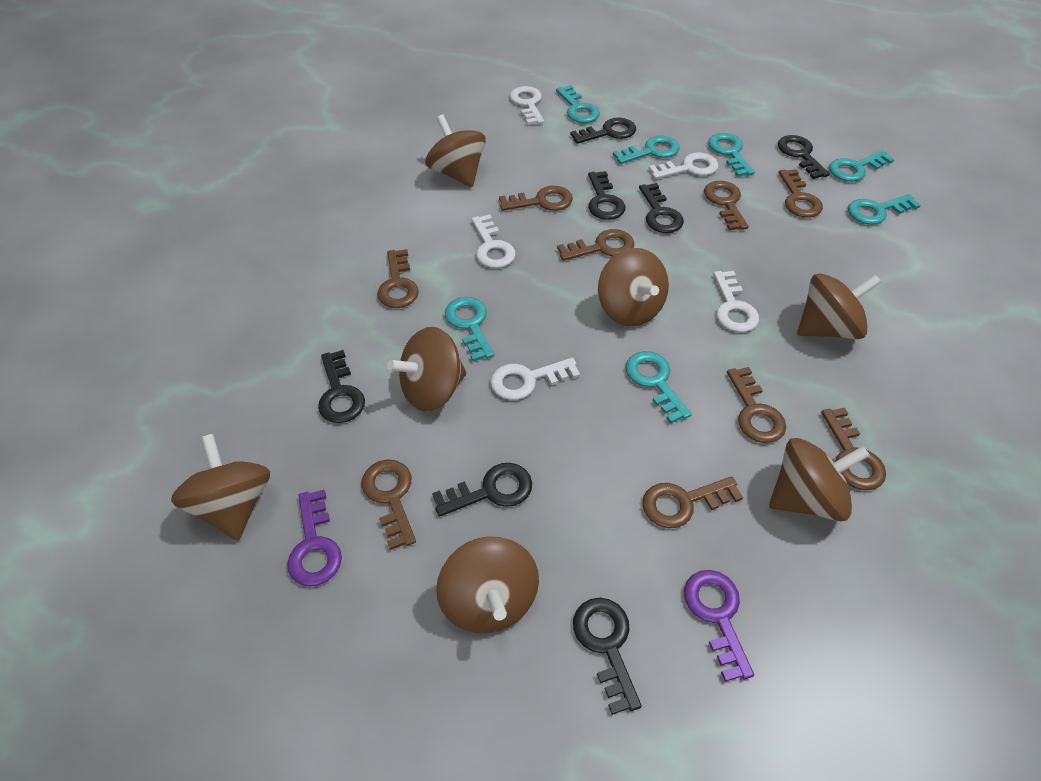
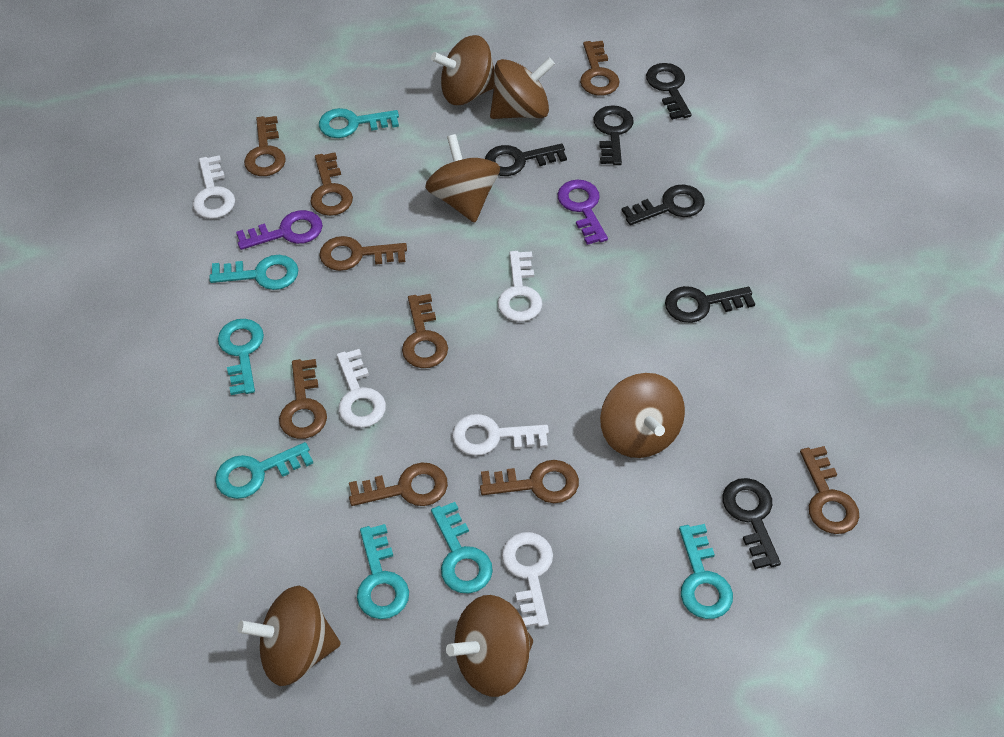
black key: [318,350,365,423] [432,463,532,517] [570,118,636,144] [573,598,642,715] [588,171,626,220] [639,183,684,233] [778,135,830,179] = 7 -> [485,144,567,176] [593,105,634,165] [622,184,705,225] [646,63,692,120] [665,286,755,323] [722,478,781,569] = 6
brown spinning top: [171,434,270,541] [387,327,466,412] [425,115,486,187] [436,536,539,633] [598,248,669,326] [769,438,870,521] [797,274,881,339] = 7 -> [237,586,341,686] [425,134,500,223] [431,35,495,105] [446,595,533,697] [490,57,555,119] [600,373,685,458] = 6

